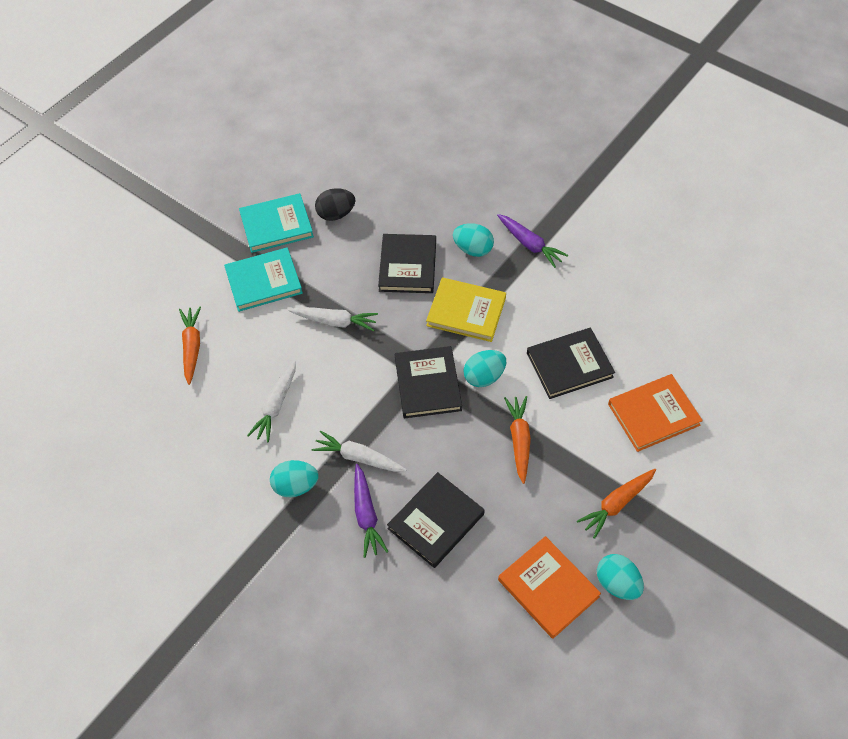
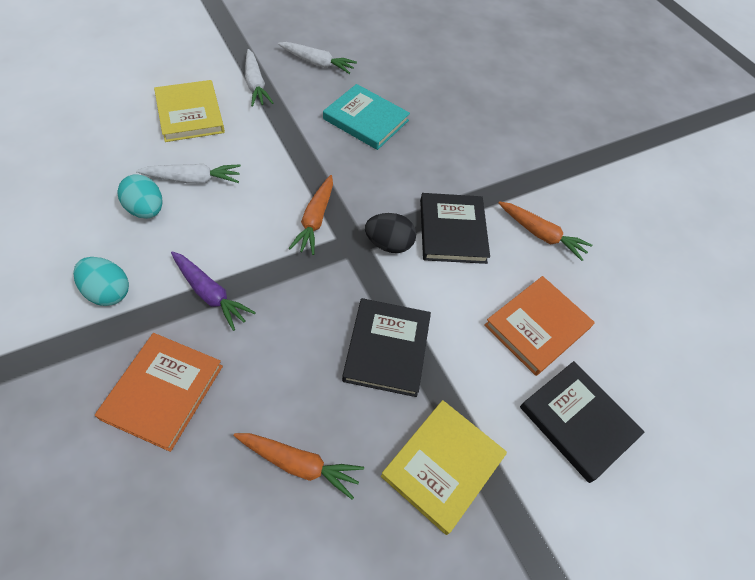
black book: [378,234,436,293] [387,472,485,568] [395,346,462,418] [527,328,615,399] = 4 -> [342,298,431,397] [420,193,490,264] [520,361,644,483] = 3
purple carrot: [354,464,388,558] [497,214,568,268] = 2 -> [171,251,256,331] = 1
turquoise book: [224,247,303,312] [239,193,314,253] = 2 -> [323,84,410,150] = 1
turquoise egg: [270,460,319,497] [453,223,494,257] [463,350,506,387] [597,554,644,600] = 4 -> [73,257,129,306] [117,174,163,219] = 2
yellow book: [426,277,506,342] = 1 -> [154,80,225,142] [381,400,507,535] = 2

